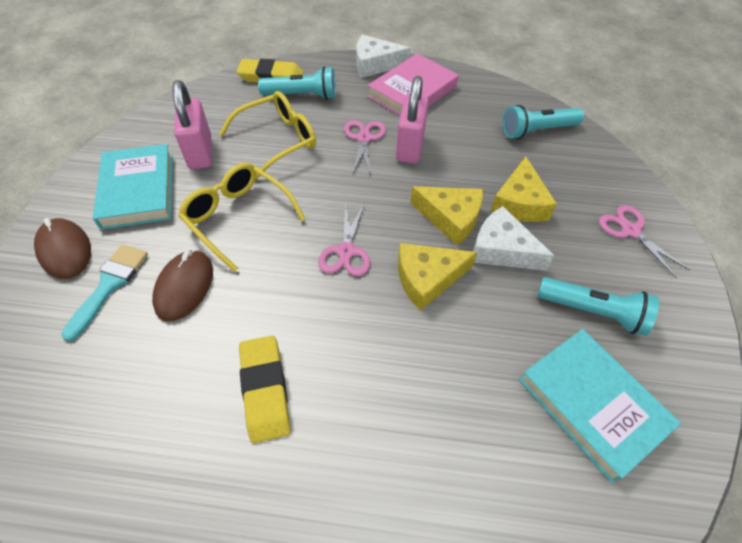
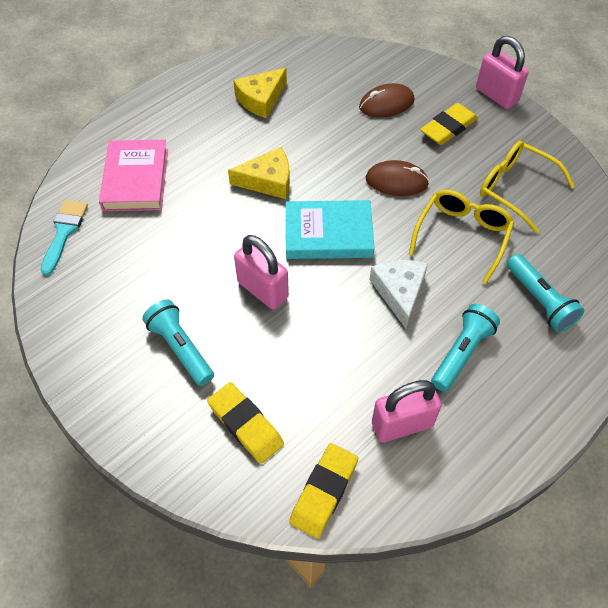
pink padlock: [172,80,212,169] [396,76,429,164] = 2 -> [234,235,289,309] [372,380,442,443] [476,36,529,109] = 3
pink scissors: [318,203,370,276] [344,120,386,176] [599,205,690,278] = 3 -> none = 0
turquoise book: [93,144,173,230] [519,329,681,483] = 2 -> [286,200,375,259] = 1
white cheese: [356,35,411,78] [473,206,554,271] = 2 -> [370,260,428,329] = 1
yellow cheese: [398,243,477,311] [410,186,483,246] [490,157,557,222] = 3 -> [228,147,290,199] [233,68,287,118] = 2
yellow eraser: [237,59,304,82] [239,336,291,443] = 2 -> [207,382,284,464] [289,443,358,538] [420,103,478,145] = 3

